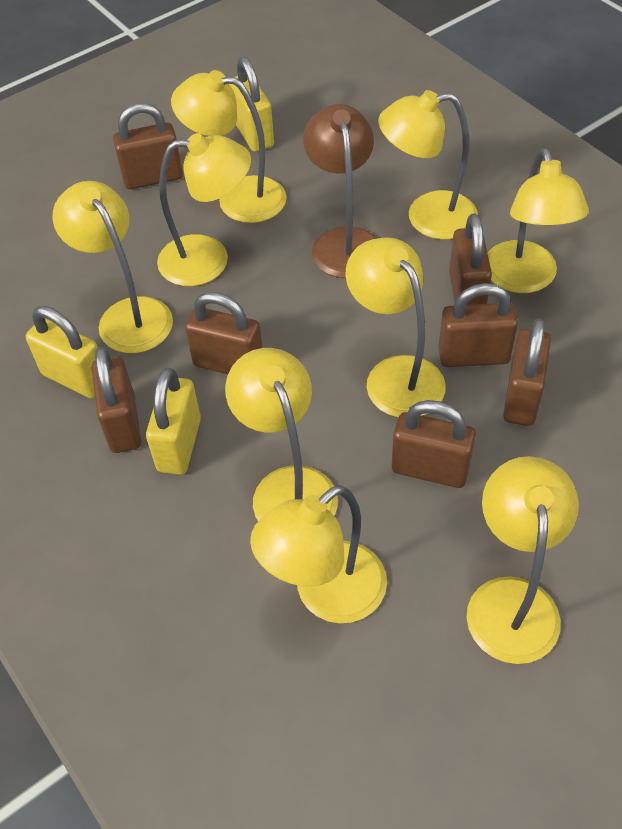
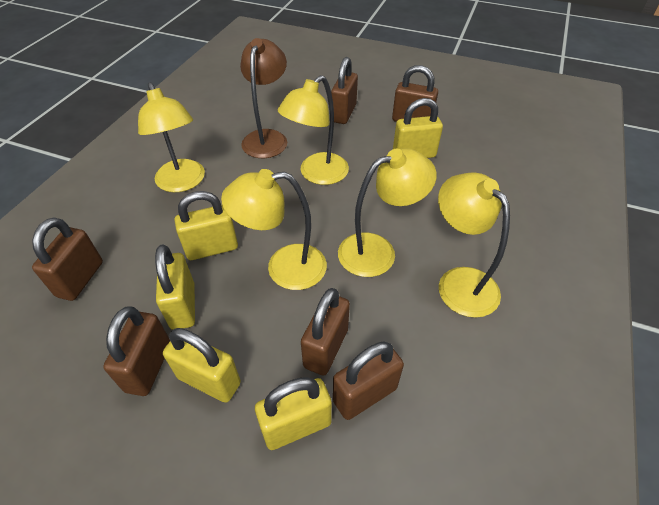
brown padlock: [92,347,141,453] [113,103,183,189] [185,292,263,374] [392,400,476,488] [438,283,518,367] [449,213,492,305] [503,318,551,426] = 7 -> [32,218,103,301] [103,307,170,396] [301,288,350,376] [331,57,358,124] [333,341,404,420] [392,65,438,122] = 6
yellow lamp: [53,181,173,353] [157,133,251,286] [171,70,287,223] [225,348,338,521] [250,485,387,623] [346,237,446,417] [378,90,478,239] [467,456,579,664] [488,148,589,293] = 9 -> [138,82,205,192] [221,169,327,290] [278,75,349,185] [338,148,437,277] [438,172,510,318] = 5
yellow padlock: [26,306,98,399] [146,368,201,475] [229,56,274,152] = 3 -> [155,245,195,330] [163,328,241,403] [175,191,238,260] [255,377,332,450] [393,98,443,158] = 5

